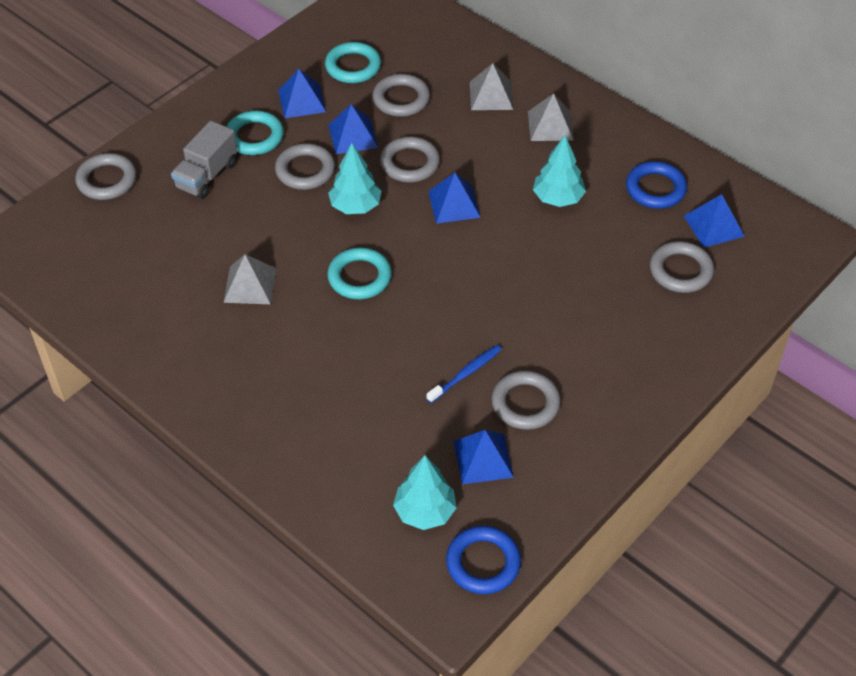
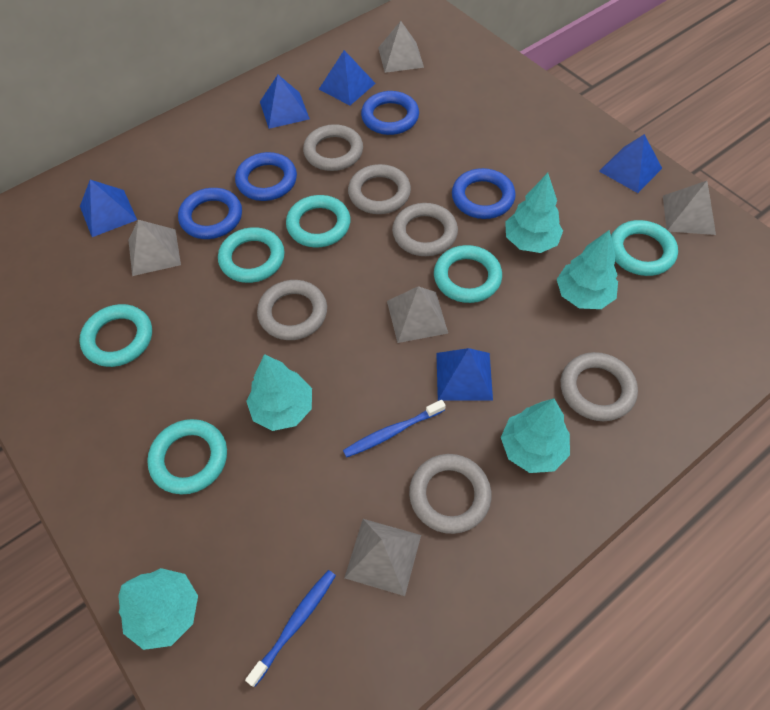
blue ring: [446,526,521,594] [626,161,687,209] = 2 -> [178,188,242,239] [235,152,297,201] [361,91,419,135] [452,168,516,219] = 4
blue toothbrush: [426,345,502,403] = 1 -> [245,570,336,687] [343,400,446,458] = 2
grey pyramid: [223,254,276,304] [470,63,513,110] [528,93,573,141] = 3 -> [128,220,181,276] [344,519,421,596] [378,21,424,73] [387,286,448,343] [663,181,716,235] = 5
grey truck: [171,121,237,199] = 1 -> none = 0
turquoise ring: [226,111,284,155] [325,42,381,83] [327,248,392,299] = 3 -> [79,304,152,367] [147,419,227,494] [218,227,285,283] [286,195,350,248] [434,245,502,303] [611,220,678,276] = 6
turquoise tree: [328,143,381,214] [393,455,457,530] [533,135,586,207] = 3 -> [118,568,198,650] [246,354,312,431] [501,398,570,473] [505,173,563,253] [557,230,618,309] = 5

